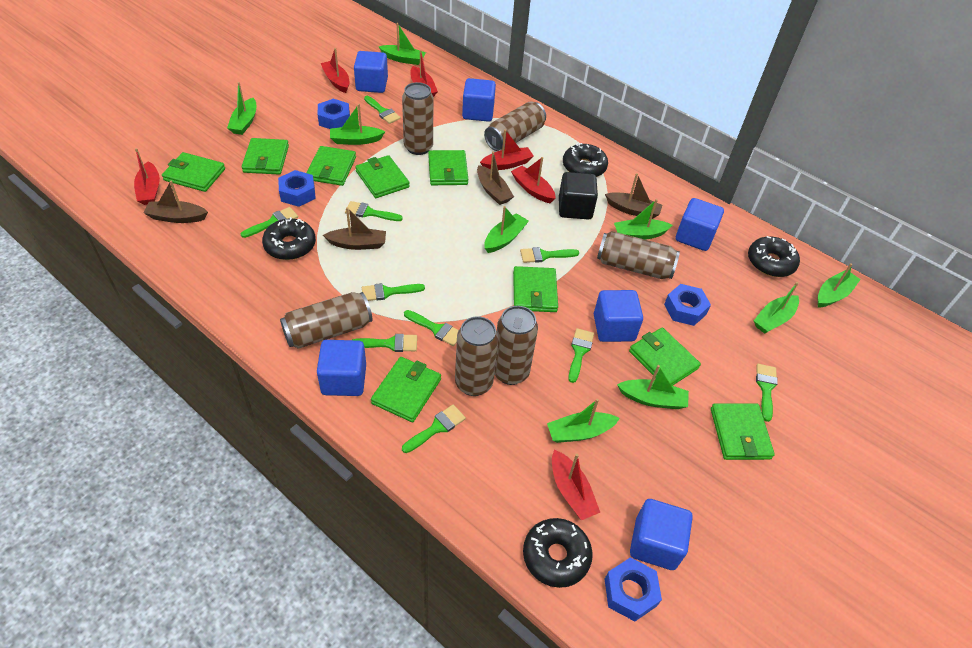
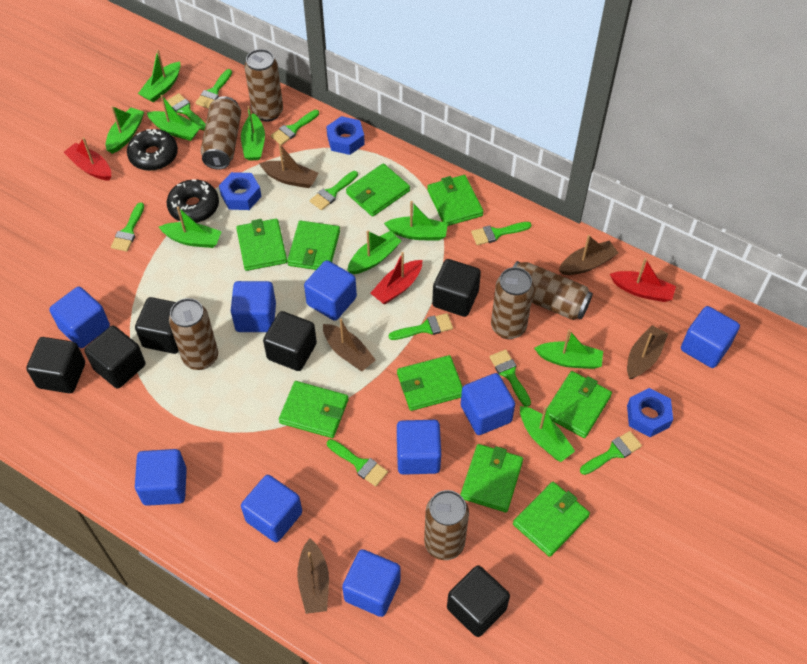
black cube: [559,172,598,220] = 1 -> [26,337,85,393] [84,326,145,388] [135,297,179,354] [263,311,317,371] [432,259,481,317] [447,565,510,637] = 6
black donut: [262,217,316,260] [523,518,593,588] [563,143,608,177] [748,236,800,277] = 4 -> [127,129,178,171] [167,179,219,223] = 2
blue cube: [317,340,366,396] [354,51,388,93] [462,78,496,122] [594,290,643,342] [630,499,693,570] [676,198,724,251] = 6 -> [49,287,110,348] [135,449,187,506] [231,281,276,332] [241,475,302,542] [304,260,357,321] [342,549,401,617] [397,420,441,475] [461,373,515,435] [681,306,740,368] = 9
blue nut: [278,170,316,207] [317,99,350,129] [605,557,662,621] [664,284,711,326] = 4 -> [219,172,262,210] [326,116,365,155] [627,388,673,437] = 3
brown boat: [144,181,208,223] [323,207,386,250] [477,151,514,205] [605,173,662,219] = 4 -> [259,144,318,188] [297,538,329,614] [323,319,376,371] [559,235,618,275] [627,325,668,379] = 5
red boat: [134,148,160,205] [321,48,349,93] [410,50,438,97] [480,129,534,170] [511,157,556,203] [552,450,600,520] = 6 -> [64,137,111,181] [370,252,422,304] [610,258,676,302] = 3

